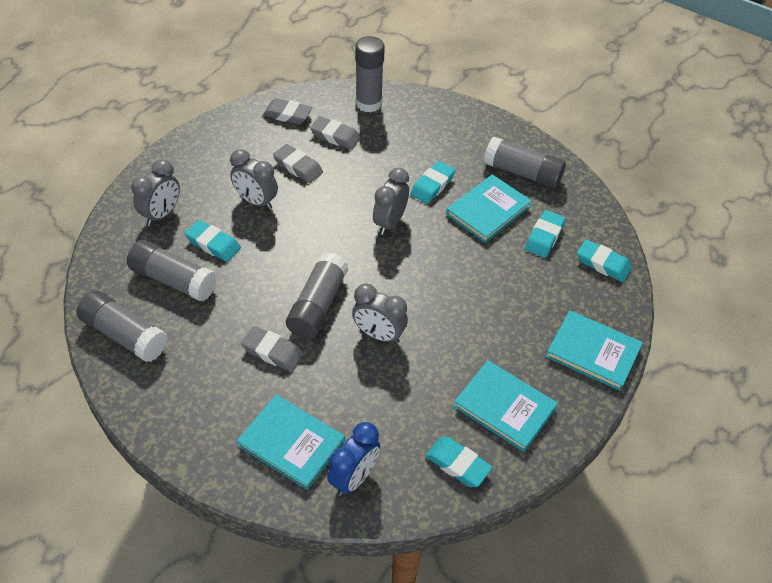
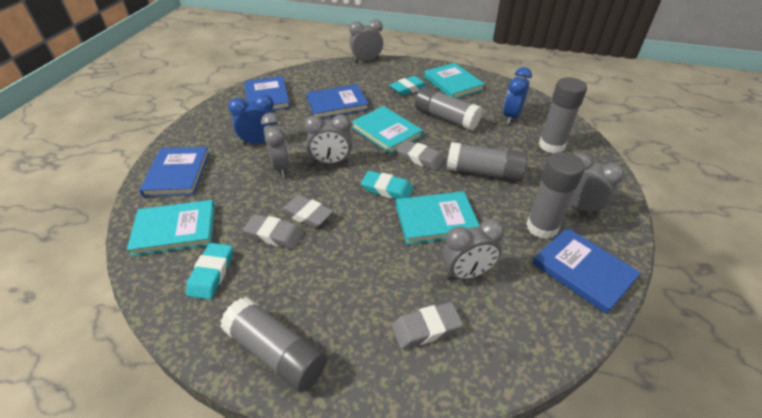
blue book: none = 0 -> [139,147,209,197] [244,76,290,110] [306,84,369,119] [533,228,641,314] = 4
blue clock: [327,422,380,496] = 1 -> [228,94,278,145] [503,67,532,124] = 2
grey clock: [131,159,180,226] [230,149,278,210] [352,283,408,344] [373,168,409,235] = 4 -> [261,113,290,177] [304,114,352,164] [349,19,383,62] [442,219,505,280] [569,153,624,215] = 5
turquoise eraser: [185,220,241,262] [410,161,456,204] [425,437,493,487] [525,210,566,258] [577,239,632,282] = 5 -> [186,243,233,300] [361,171,414,199] [389,76,428,96] = 3

